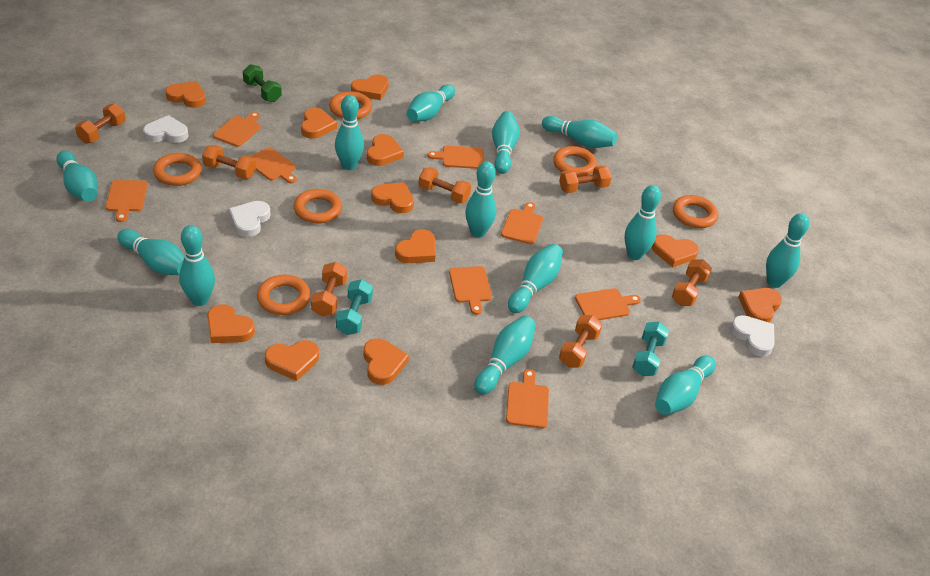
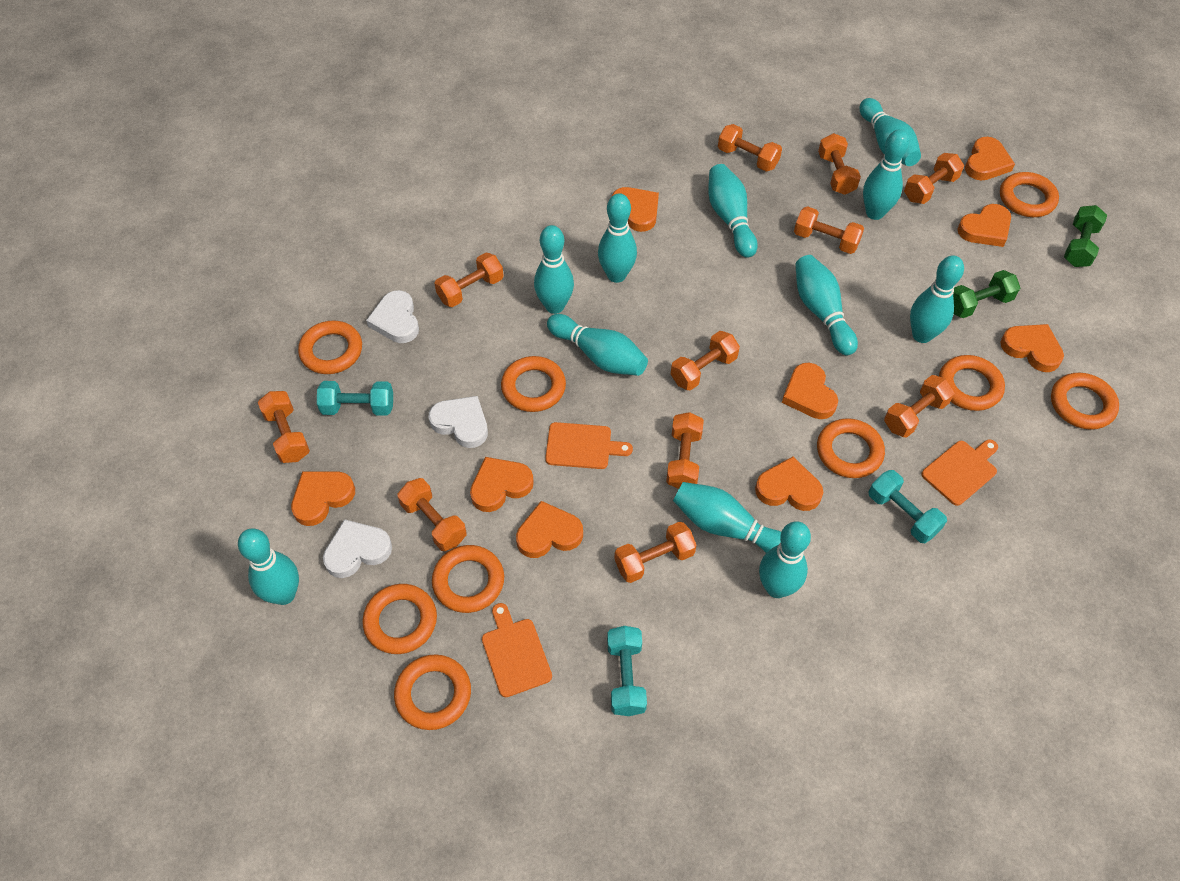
green dumbbell: [243,64,282,102] = 1 -> [953,270,1020,318] [1064,205,1107,267] = 2
orange cutting board: [106,180,148,222] [213,112,261,147] [250,147,297,183] [428,145,484,169] [449,266,492,315] [501,202,543,244] [506,369,549,428] [575,288,641,320] = 8 -> [482,603,552,697] [545,422,633,469] [921,439,998,506] = 3
orange dumbbell: [75,103,126,143] [202,145,256,179] [311,262,347,317] [418,167,471,203] [559,166,612,193] [559,315,602,368] [672,259,712,306] = 7 -> [258,391,310,463] [398,478,467,551] [434,253,504,307] [614,522,696,583] [666,412,704,489] [671,331,740,390] [718,124,782,171] [794,206,864,254] [818,133,861,195] [884,375,955,438] [904,153,964,204] = 11
orange heart: [165,81,206,108] [207,304,255,343] [265,340,319,381] [301,108,337,139] [351,74,389,100] [364,338,409,385] [367,134,404,166] [371,182,414,213] [395,229,435,263] [652,234,699,267] [738,288,782,322] = 11 -> [291,471,355,526] [470,457,534,512] [516,501,583,558] [612,187,659,232] [755,457,823,511] [782,363,838,419] [957,204,1011,247] [965,137,1015,180] [1000,324,1064,372] = 9
orange ring: [153,153,202,186] [257,275,311,315] [294,189,342,224] [329,91,372,119] [553,146,597,177] [673,195,718,228] = 6 -> [298,320,362,374] [362,584,437,654] [394,654,471,730] [432,545,504,613] [501,356,566,412] [817,418,885,478] [939,355,1005,411] [1000,172,1059,217] [1051,373,1119,430] = 9
turquoise bowling pin: [56,151,98,202] [117,229,184,275] [179,225,215,306] [335,95,364,170] [406,84,455,121] [465,161,496,238] [474,316,536,394] [492,111,520,174] [508,244,563,313] [542,116,617,148] [625,185,661,260] [655,356,716,415] [766,213,809,288] = 13 -> [238,528,299,605] [534,225,574,314] [547,314,648,376] [598,193,637,283] [673,482,781,553] [708,164,758,258] [759,521,811,598] [795,255,858,355] [860,98,921,166] [863,129,910,220] [910,255,964,343] = 11
turquoise dumbbell: [336,279,373,335] [632,321,669,376] = 2 -> [317,381,393,416] [607,626,647,716] [868,470,947,543] = 3

